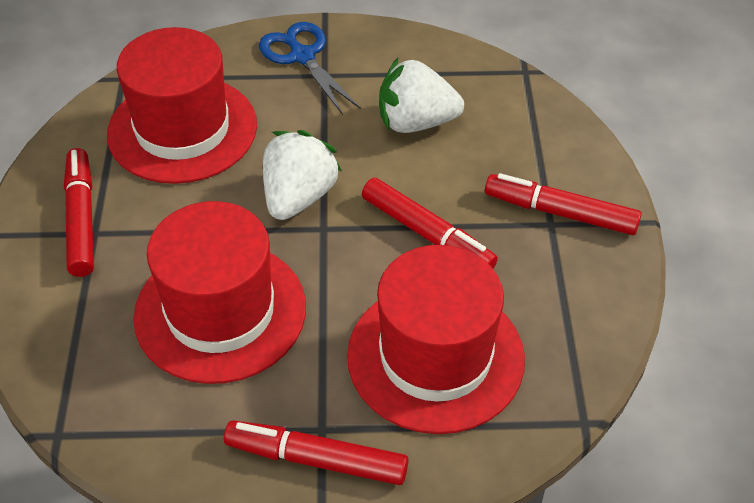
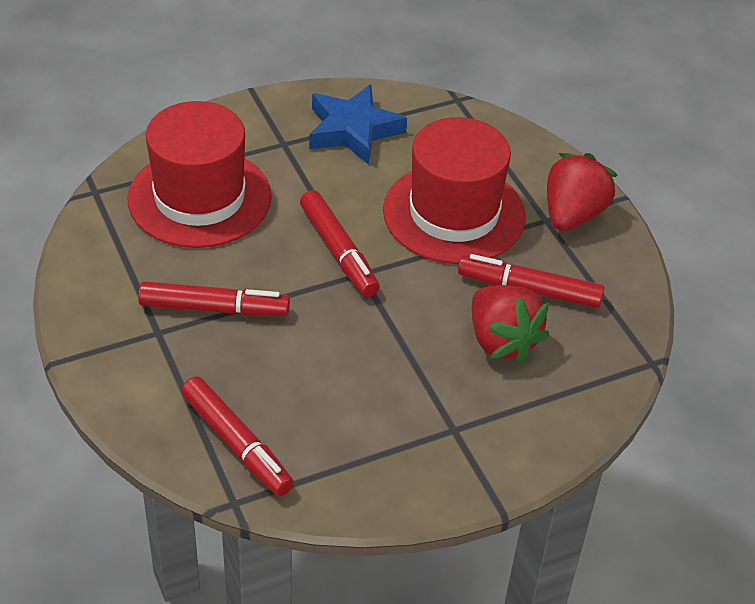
blue scissors: [259,22,361,115] = 1 -> none = 0
blue star: none = 0 -> [309,85,407,165] = 1
red hat: [107,27,257,184] [133,201,306,384] [347,245,525,434] = 3 -> [127,101,272,248] [383,117,526,264] = 2
red strawberry: none = 0 -> [472,285,549,363] [547,153,618,231] = 2
white strawberry: [263,130,342,220] [379,57,464,133] = 2 -> none = 0

